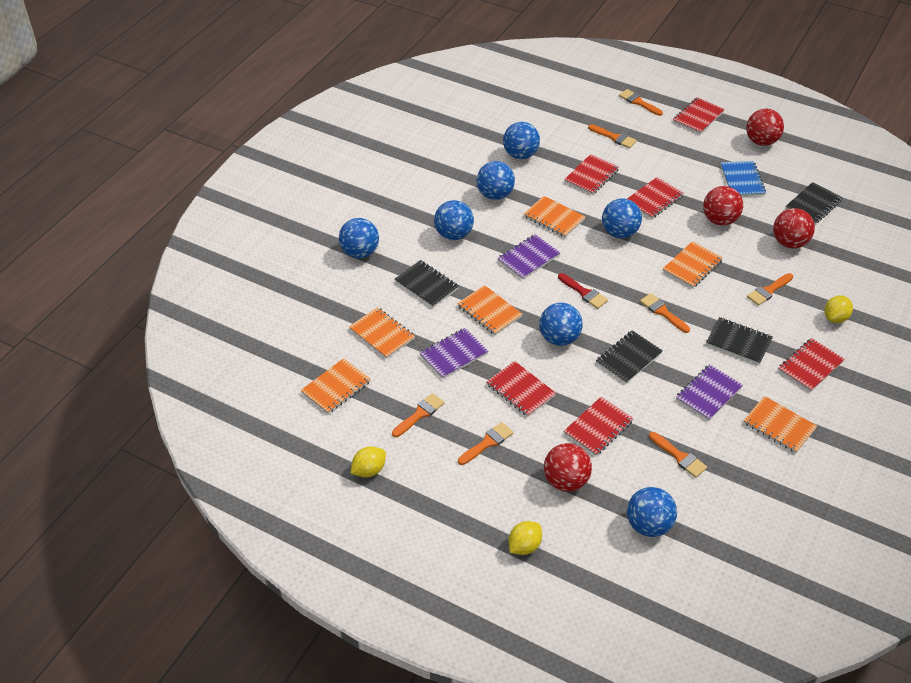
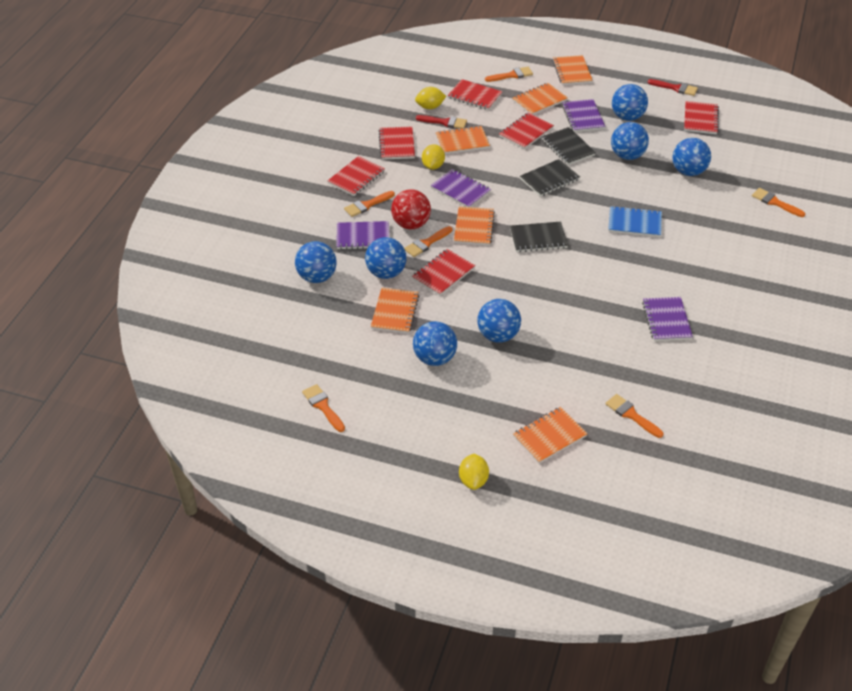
black notebook: [395,260,459,308] [596,330,663,384] [706,317,773,365] [785,182,843,224] = 4 -> [510,222,568,252] [520,159,580,197] [542,127,596,165] = 3
orange brush: [392,393,445,437] [458,422,514,465] [588,124,637,148] [619,89,663,116] [640,293,690,333] [649,432,707,478] [747,273,793,306] = 7 -> [302,384,345,432] [344,191,395,217] [404,226,452,257] [485,67,533,82] [605,394,663,438] [752,188,805,217] = 6
purple notebook: [420,328,488,379] [498,234,561,280] [676,364,743,421] = 3 -> [336,221,389,250] [430,169,491,207] [562,99,606,132] [642,297,693,341] = 4
red ball: [544,443,592,492] [703,186,743,226] [746,109,784,146] [773,208,815,248] = 4 -> [391,189,431,230] = 1
red brush: [558,273,608,309] = 1 -> [416,115,467,129] [647,79,698,96] = 2

